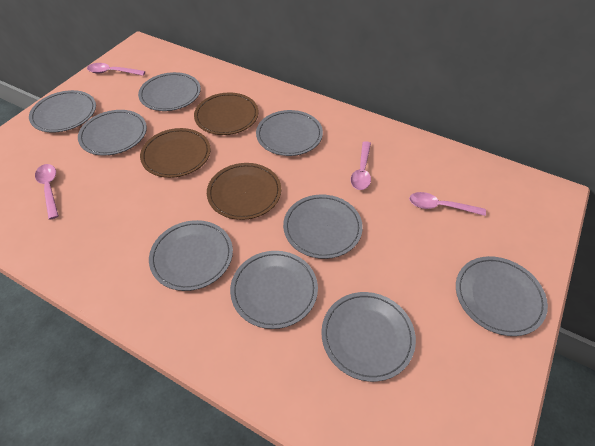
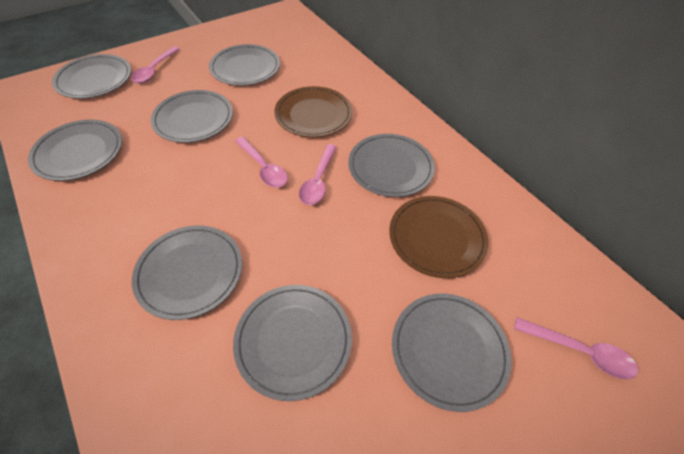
brown plate: [140,128,211,178] [194,92,259,135] [207,163,281,220] = 3 -> [274,86,352,137] [389,196,489,278] = 2
grey plate: [29,90,96,133] [78,110,147,156] [138,72,201,111] [149,220,233,291] [230,251,318,329] [256,110,323,156] [283,195,363,259] [321,292,416,382] [456,256,548,336] = 9 -> [28,120,122,181] [52,54,131,99] [132,225,242,320] [151,90,233,143] [209,44,280,86] [233,285,352,401] [348,134,435,197] [392,294,512,412] = 8

